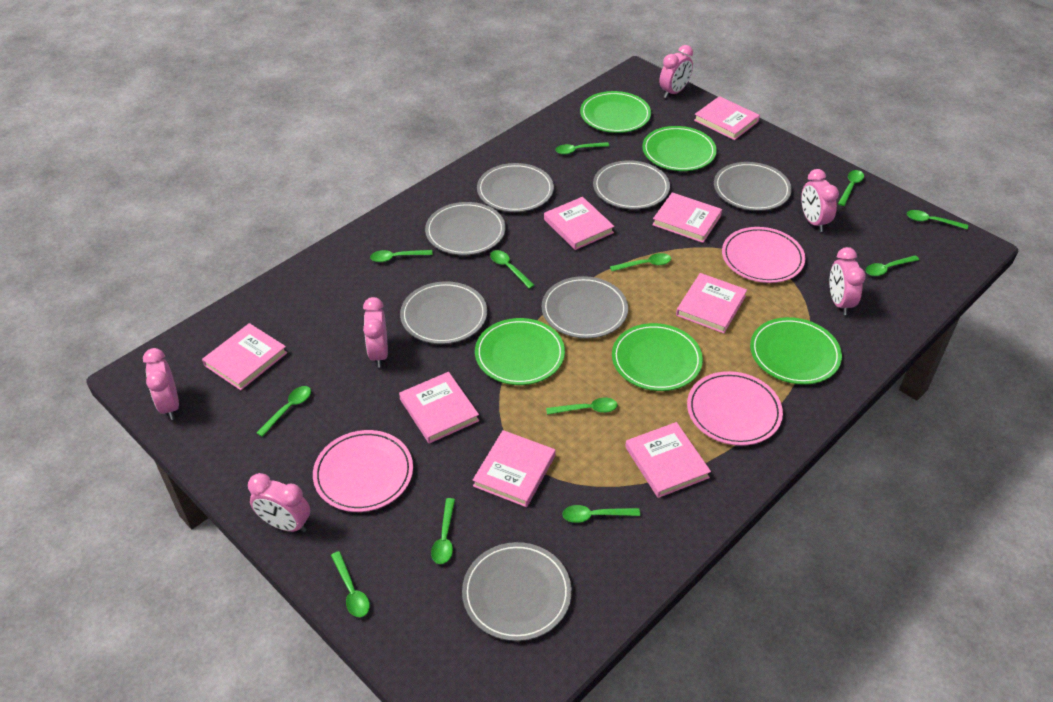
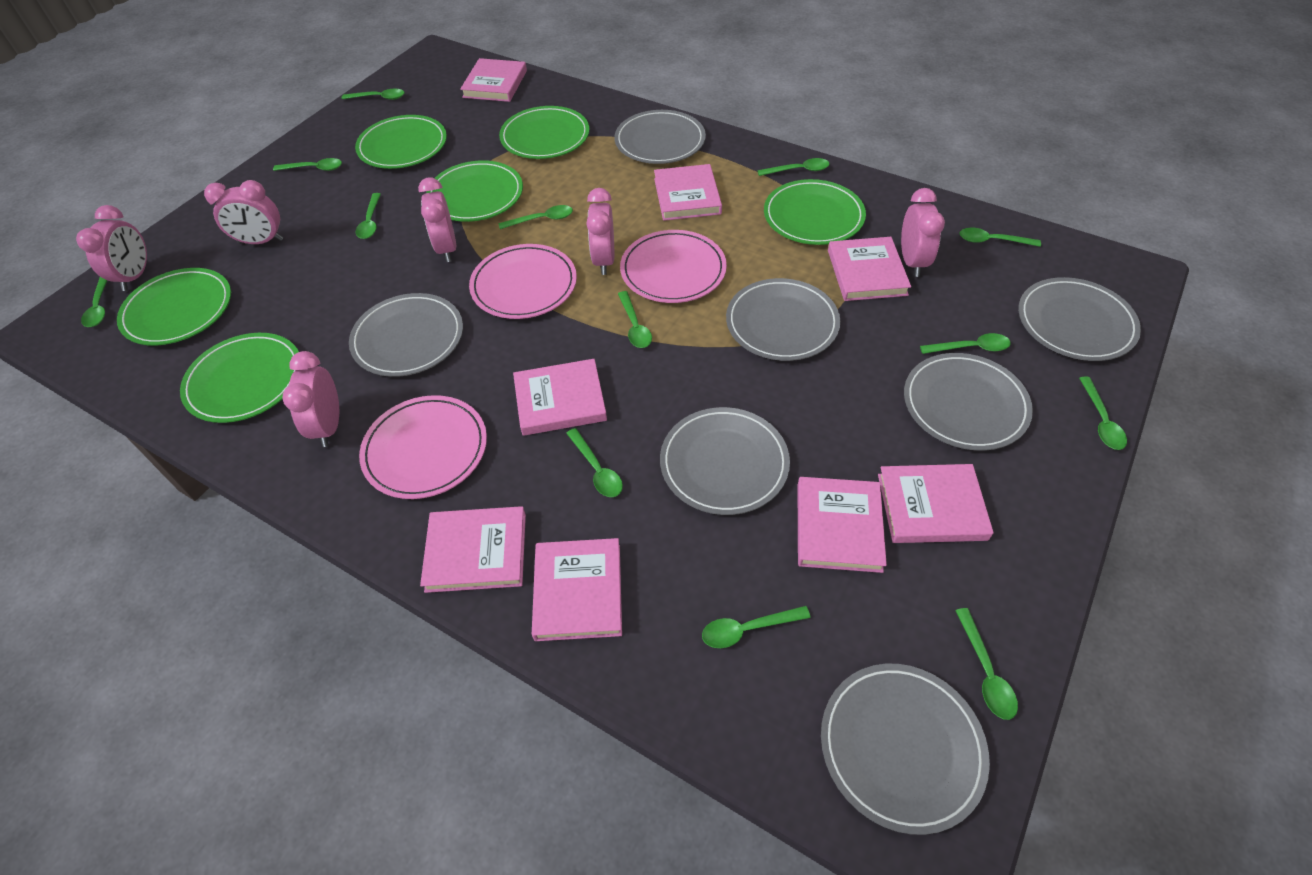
green plate: [475,318,565,385] [580,91,651,133] [612,323,703,391] [642,126,717,171] [750,317,842,385] = 5 -> [117,268,231,346] [180,333,299,423] [355,115,447,169] [426,160,523,222] [499,106,589,159] [764,179,866,245] = 6
green spoon: [256,386,311,437] [331,551,370,617] [370,250,433,262] [431,498,455,564] [490,250,535,289] [546,398,618,415] [555,142,609,154] [562,505,640,523] [610,253,671,271] [838,170,864,206] [866,255,919,276] [907,210,968,230] = 12 -> [81,277,107,327] [273,158,342,171] [342,88,404,100] [356,193,381,239] [498,205,573,229] [566,428,623,497] [618,291,652,348] [702,606,811,648] [757,158,829,176] [920,333,1011,354] [955,608,1018,720] [959,228,1041,247] [1079,377,1127,450] = 13

